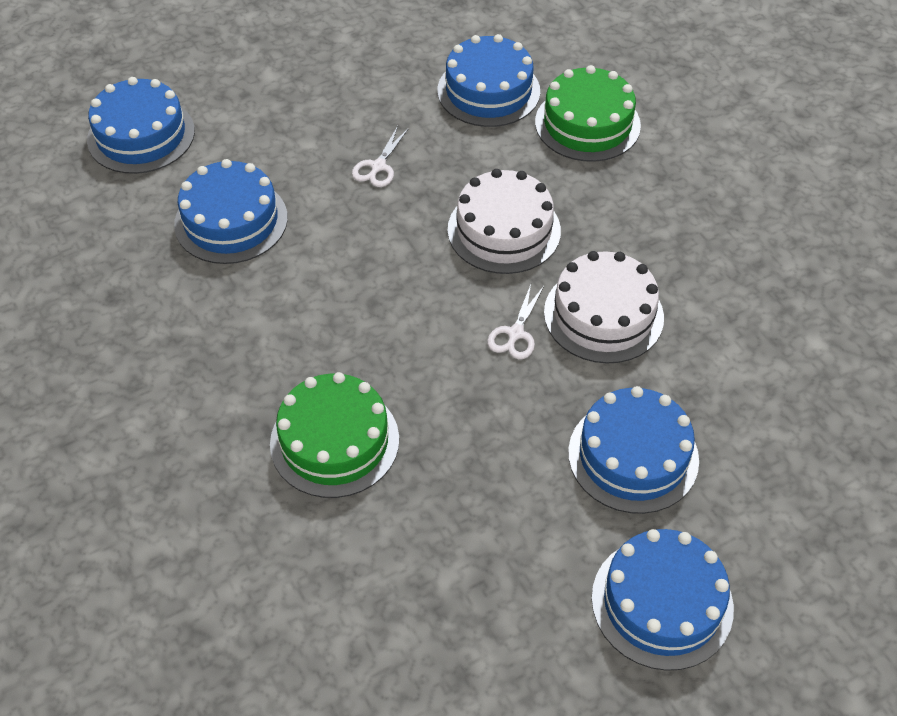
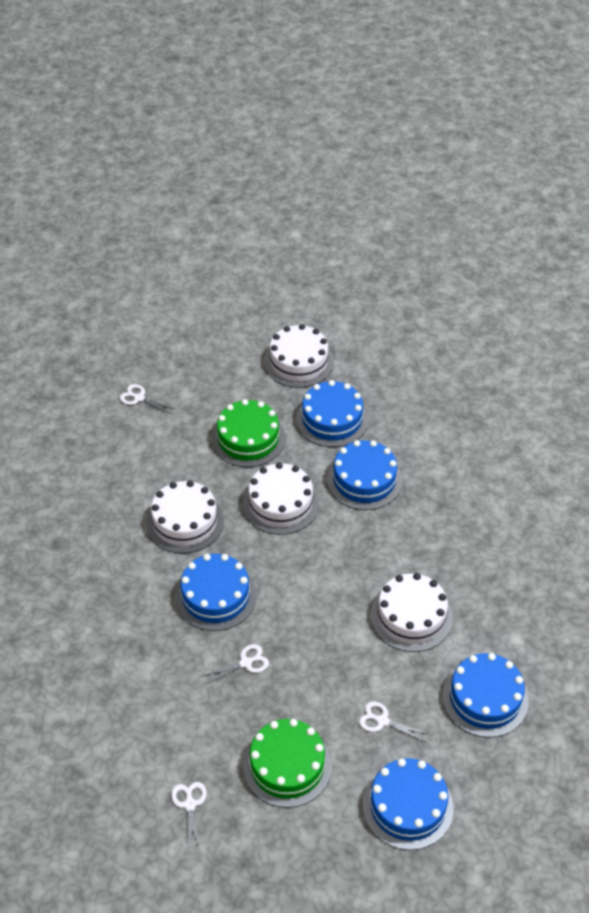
white cake: [448,169,561,274] [544,251,664,364] = 2 -> [146,480,224,554] [243,462,319,535] [264,324,334,388] [371,573,453,652] = 4
white scissors: [352,126,409,187] [487,284,544,359] = 2 -> [120,384,174,414] [171,782,207,852] [201,644,269,685] [359,702,428,742] = 4

